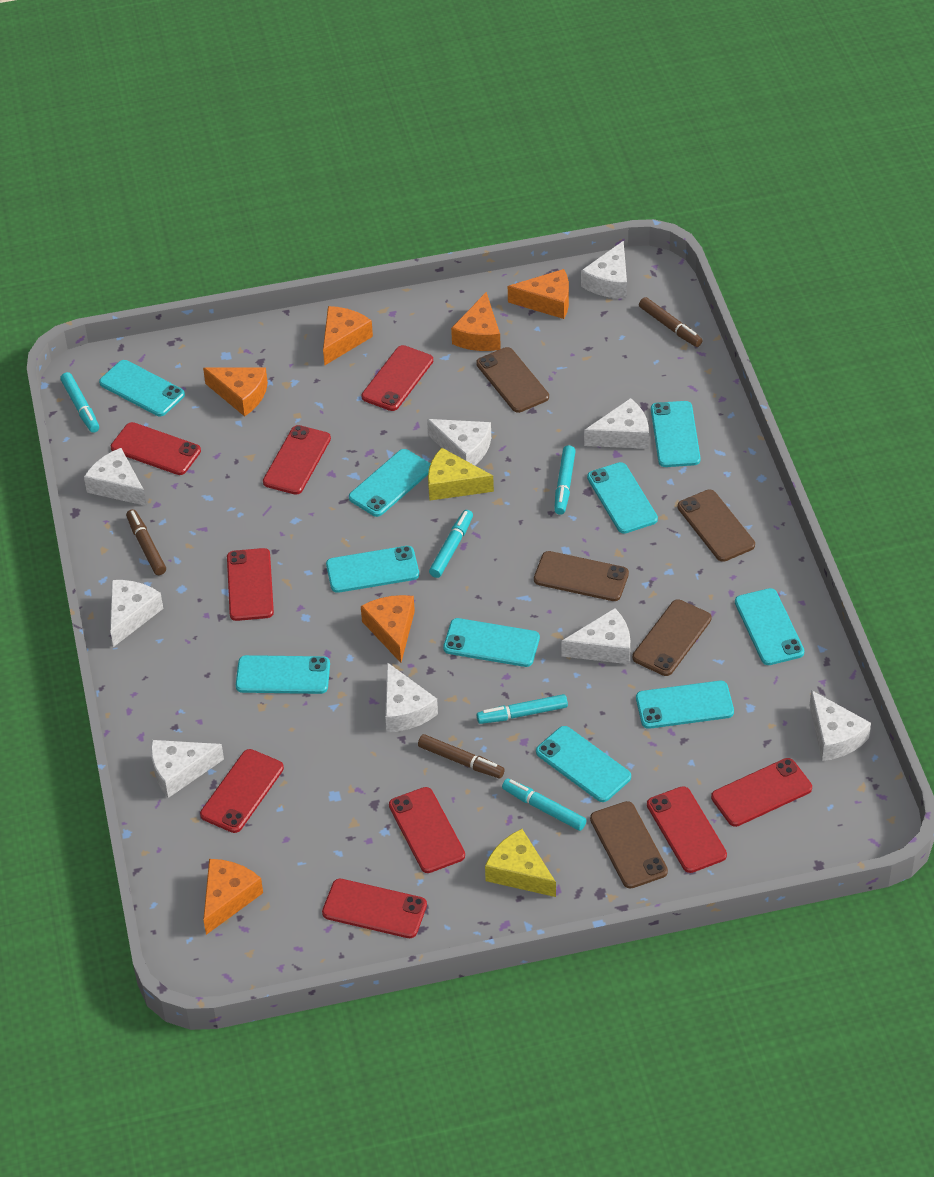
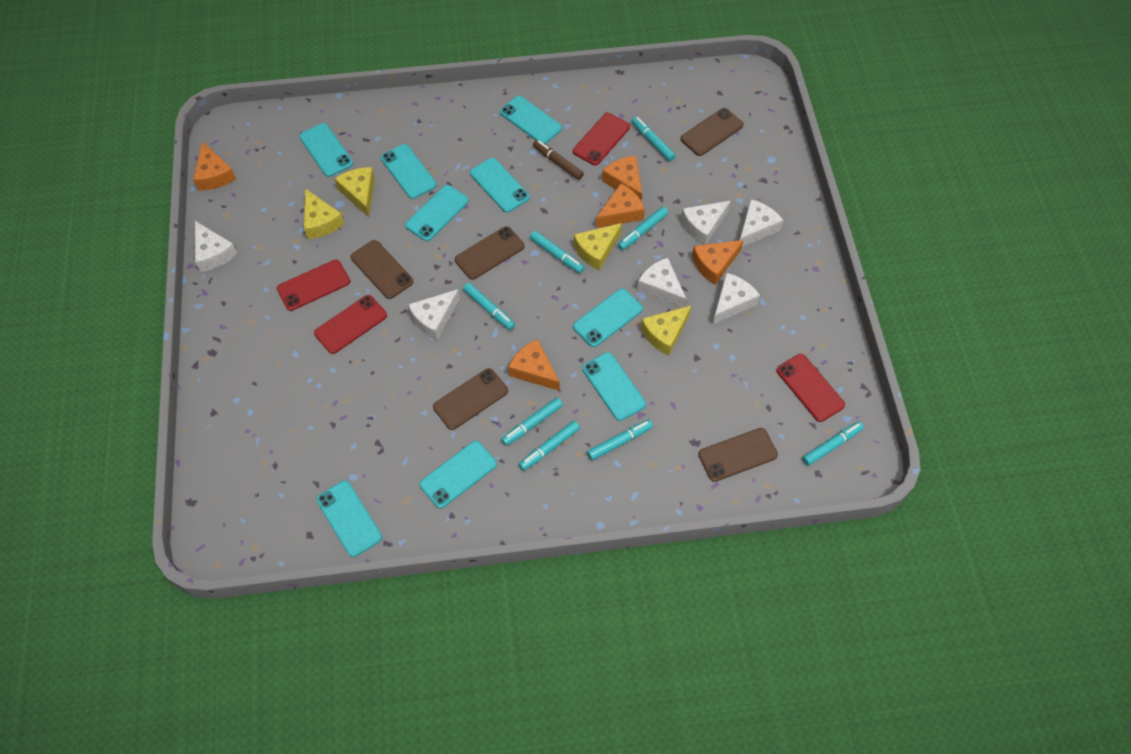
brown marker: [126,509,166,575] [418,734,505,778] [639,297,703,347] = 3 -> [533,140,584,180] = 1
orange cheese: [203,367,268,416] [203,859,263,935] [323,306,373,366] [361,595,415,663] [451,292,501,351] [508,269,569,319] = 6 -> [193,141,236,191] [508,339,560,391] [596,183,645,228] [602,155,642,201] [692,240,744,285] = 5
red phone: [111,422,201,475] [200,749,284,833] [227,548,274,621] [263,425,331,495] [322,879,427,938] [361,345,433,411] [389,787,465,873] [647,786,727,873] [711,758,812,827] = 9 -> [277,260,350,311] [314,295,387,354] [573,113,630,165] [776,354,845,422] = 4
turquoise marker: [60,372,99,433] [429,510,473,578] [477,694,568,724] [502,778,587,831] [554,445,576,515] = 5 -> [463,283,515,330] [501,398,563,446] [519,421,580,471] [530,231,585,273] [587,419,653,460] [618,207,668,250] [631,116,676,161] [802,421,864,466] = 8
turquoise phone: [99,360,185,416] [236,655,330,694] [326,546,419,593] [349,449,430,517] [443,618,540,667] [536,726,631,802] [587,462,658,534] [636,681,734,729] [651,401,701,467] [735,588,804,665] = 10 -> [299,123,353,177] [316,481,382,557] [381,144,437,199] [405,185,469,241] [419,441,497,508] [470,158,530,213] [500,96,562,144] [573,288,643,347] [582,352,646,421] = 9
white cheese: [84,448,147,506] [110,580,163,647] [151,740,224,798] [385,662,438,732] [427,419,491,465] [561,608,630,664] [581,241,627,299] [584,398,649,449] [810,690,871,761] = 9 -> [195,221,238,272] [408,289,460,340] [637,258,686,308] [681,201,731,245] [713,273,760,324] [740,199,783,247] = 6
yellow cheese: [428,448,494,501] [485,829,556,897] = 2 -> [304,188,344,239] [334,167,375,217] [574,223,622,270] [641,305,692,356] = 4

